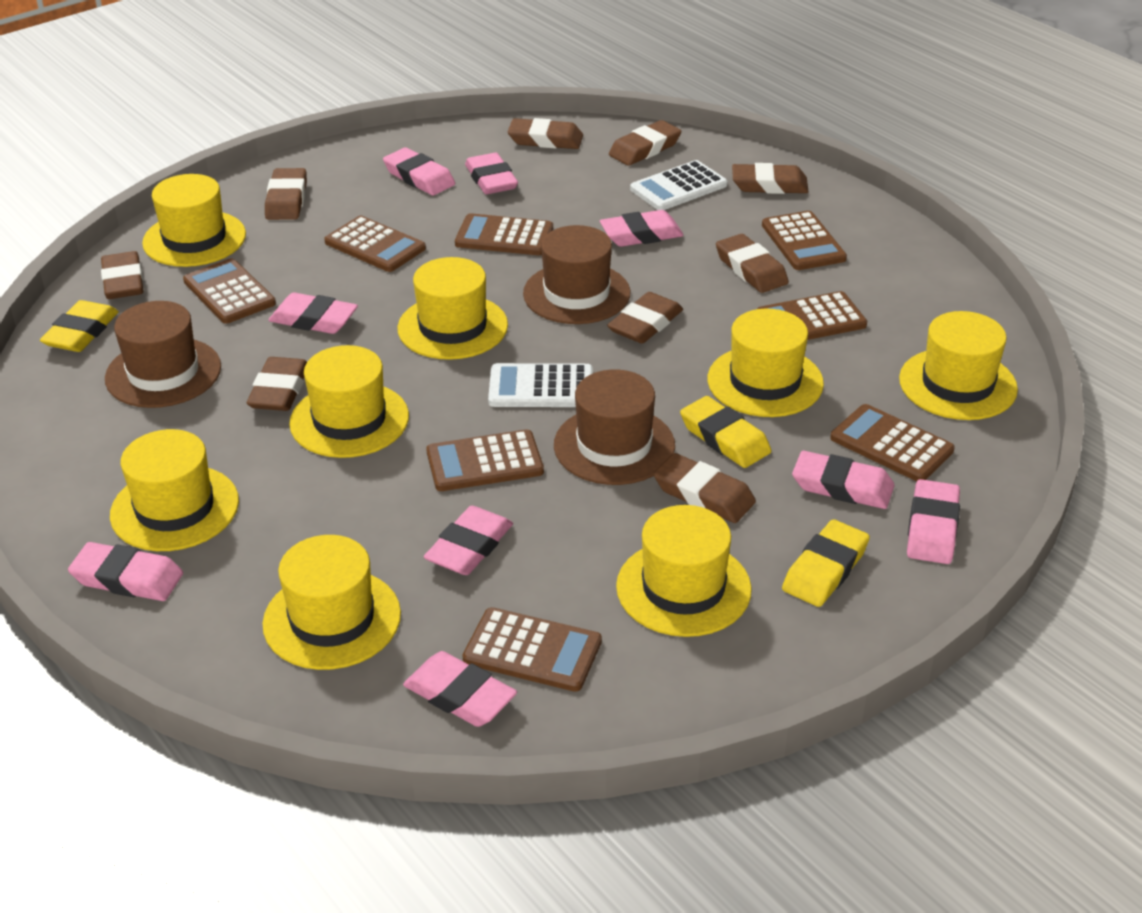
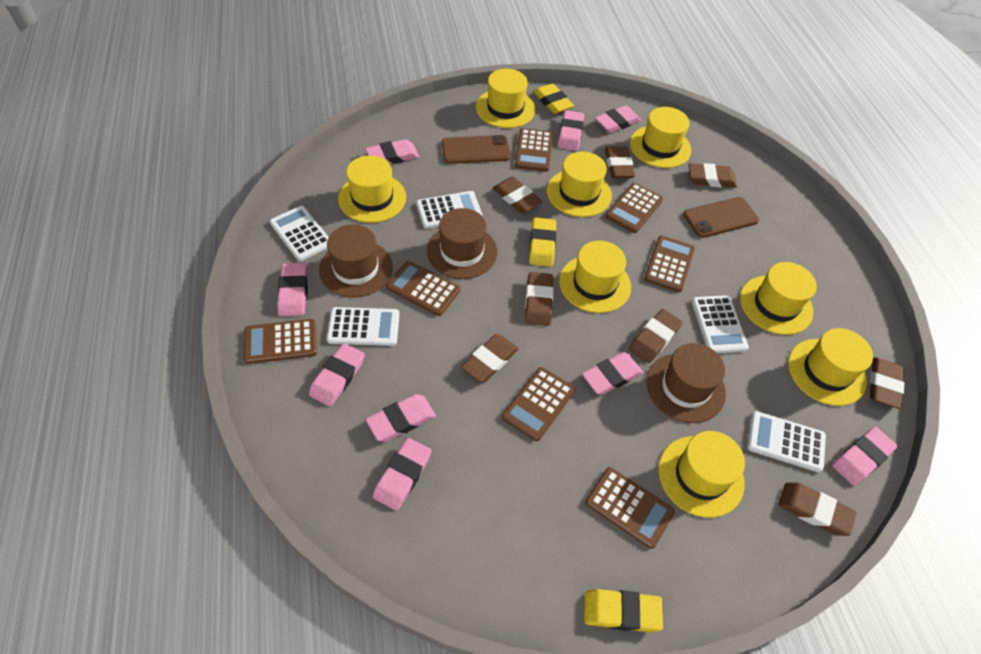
brown calculator: [183,258,276,324] [324,216,426,272] [426,429,544,491] [455,213,553,255] [462,607,602,692] [757,291,867,340] [762,211,847,270] [830,404,955,481] = 8 -> [244,319,317,364] [386,261,460,316] [502,367,575,441] [515,128,553,172] [585,467,675,549] [605,183,663,233] [644,235,695,292] = 7
brown eraser: [101,251,144,299] [247,357,307,411] [265,168,307,220] [508,118,583,149] [607,292,683,344] [609,120,681,166] [653,453,756,523] [716,234,789,293] [732,163,809,194] = 9 -> [461,334,519,382] [493,177,542,213] [525,272,554,326] [605,147,635,178] [629,309,683,363] [688,163,737,188] [778,482,856,536] [870,357,904,409] = 8
brown phone: none = 0 -> [442,135,511,164] [683,197,759,238] = 2
white calculator: [488,363,593,407] [630,160,728,210] = 2 -> [270,206,329,261] [327,307,399,346] [416,191,482,229] [692,295,749,353] [747,411,826,472] = 5

